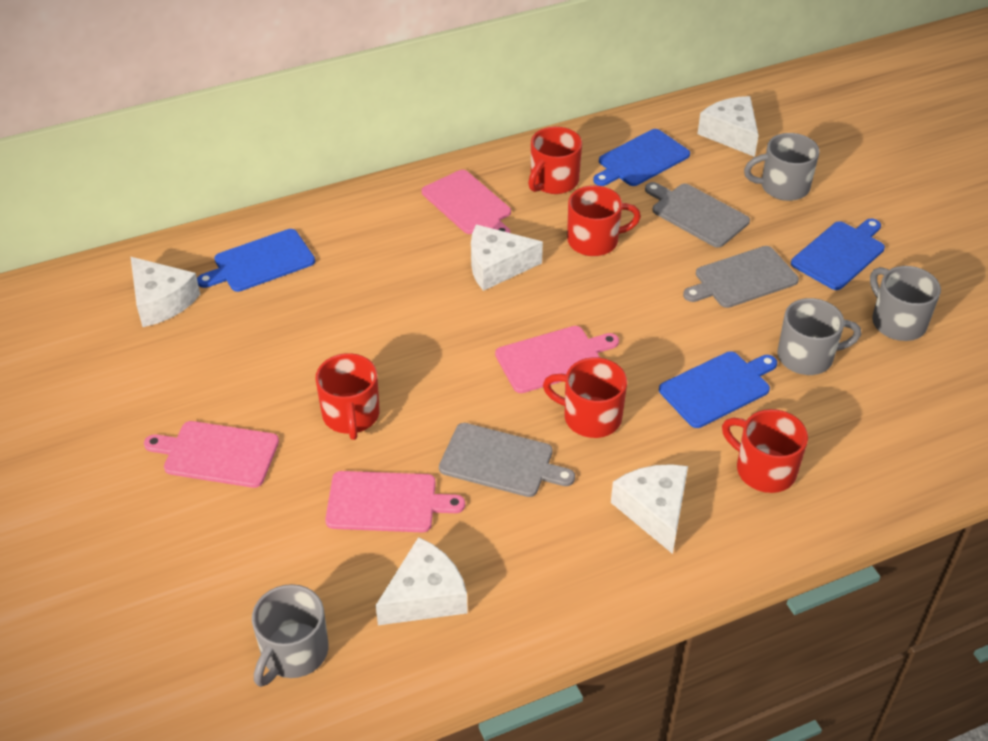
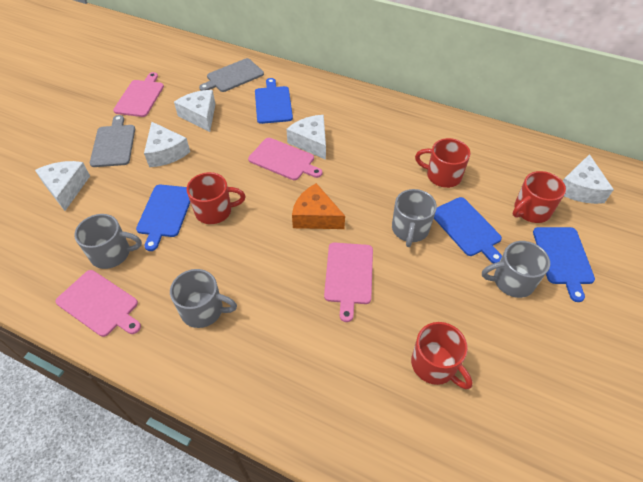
grey cutting board: [439,423,575,497] [645,182,750,248] [683,246,799,308] = 3 -> [90,115,135,167] [199,58,264,92] = 2
orange cheese: none = 0 -> [292,183,345,229] = 1
red mug: [316,353,379,440] [528,127,582,194] [543,357,627,438] [567,186,641,256] [722,409,808,493] = 5 -> [187,172,246,224] [411,322,473,389] [415,138,470,188] [513,171,566,223] = 4

